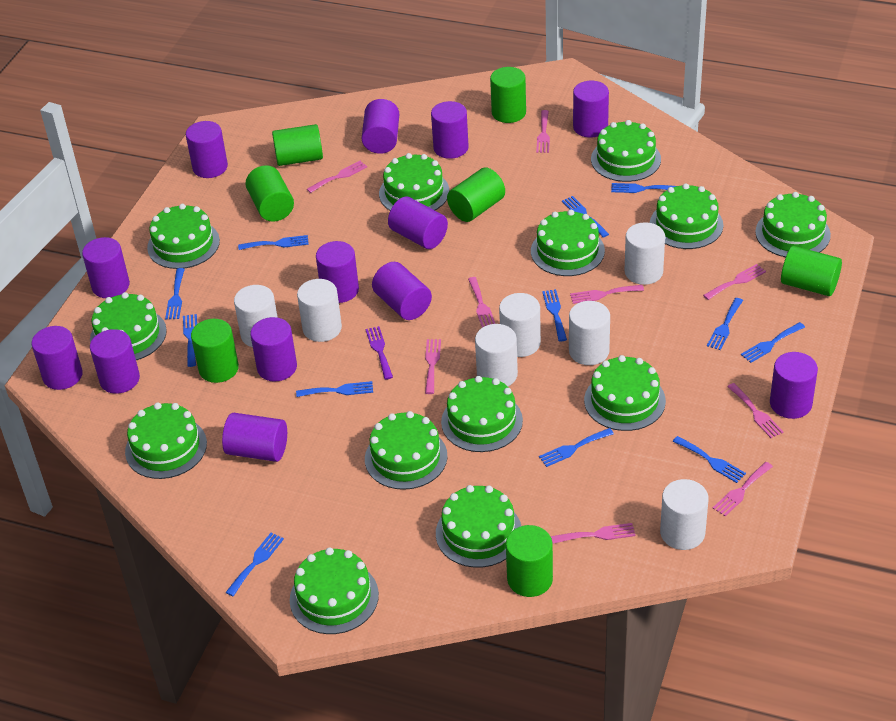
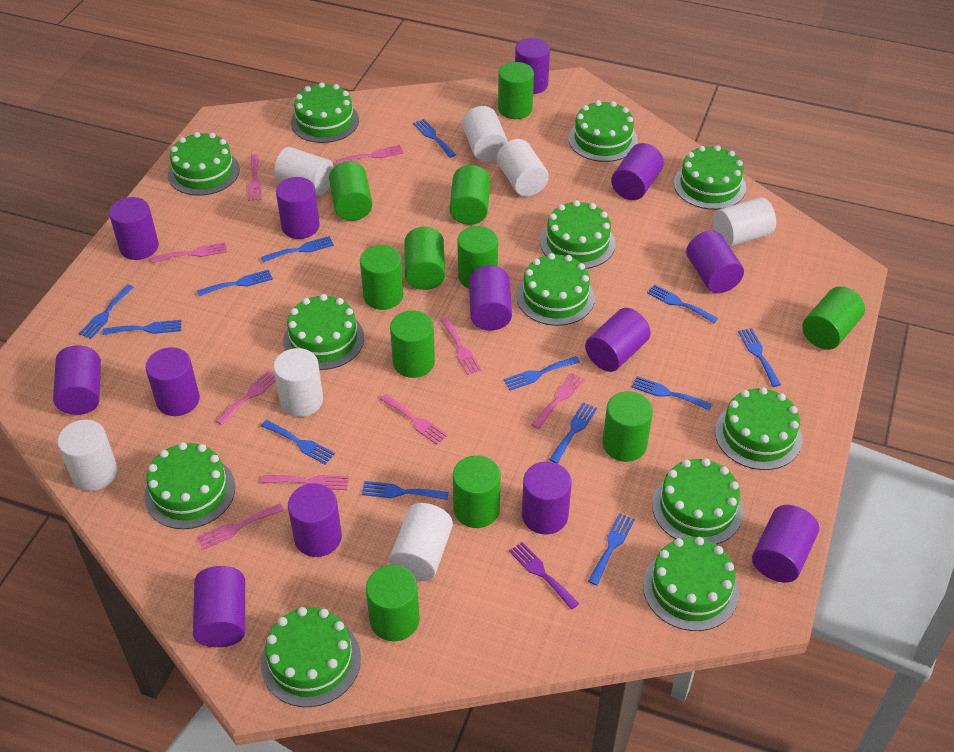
blue fork: [165,268,185,319] [183,314,197,367] [225,533,284,596] [238,235,309,250] [296,381,373,397] [539,428,614,467] [542,289,567,341] [562,196,609,237] [611,183,676,193] [672,436,746,483] [707,298,743,350] [741,322,805,363] = 12 -> [79,284,134,339] [102,320,182,335] [197,270,273,296] [261,236,334,263] [261,420,335,465] [362,481,449,500] [413,119,456,158] [504,356,580,391] [549,402,597,464] [588,513,635,586] [632,376,712,411] [647,284,718,323] [738,328,781,387] = 13
green cake: [90,292,167,360] [125,403,207,479] [147,204,220,269] [290,547,379,634] [365,411,448,490] [379,153,449,210] [436,485,521,568] [441,376,523,452] [531,210,605,276] [584,355,666,431] [591,120,661,182] [650,183,723,249] [755,192,831,257] = 13 -> [144,442,235,529] [168,132,240,196] [261,607,361,707] [283,294,364,370] [291,82,359,143] [516,253,595,326] [540,200,616,269] [568,100,638,162] [643,537,739,631] [652,458,743,544] [674,145,746,210] [715,387,802,470] = 12
green cylinder: [191,319,239,383] [246,165,294,222] [272,124,323,166] [447,168,505,222] [490,67,526,123] [506,525,553,597] [781,246,842,296] = 7 -> [329,161,372,221] [360,245,403,310] [366,565,420,641] [390,310,435,378] [404,227,445,290] [449,165,490,225] [453,455,501,528] [457,226,498,288] [498,62,534,119] [603,391,653,462] [802,286,865,350] = 11

